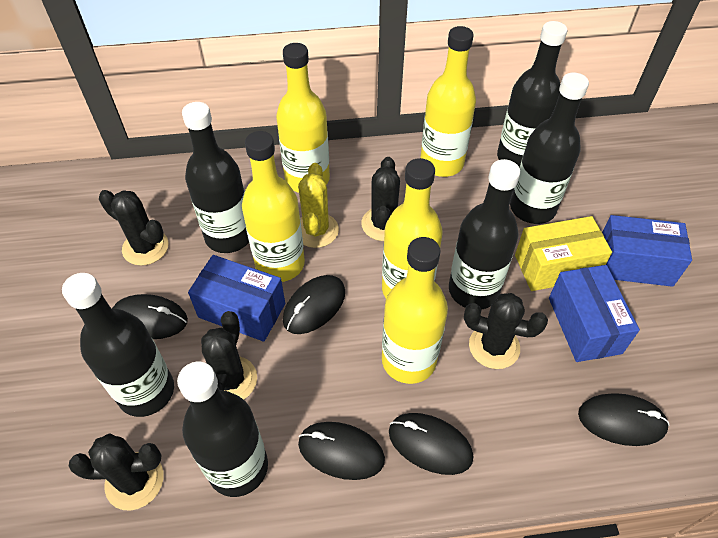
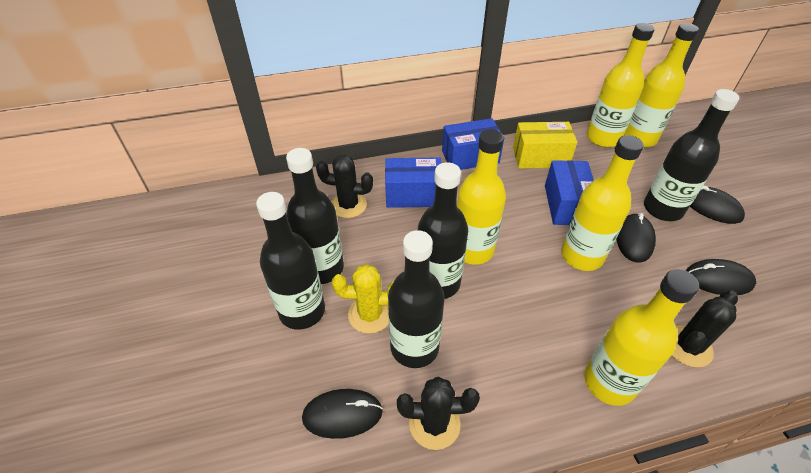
black bottle: [62,273,174,417] [177,362,268,497] [182,102,249,253] [449,159,520,310] [497,21,567,167] [510,72,589,224] = 6 -> [256,192,325,330] [286,148,344,284] [388,230,445,368] [418,162,468,299] [644,89,739,221] = 5
black cactus: [68,433,164,511] [99,190,168,266] [201,311,257,400] [361,157,400,241] [464,293,548,369] = 5 -> [316,155,373,218] [397,377,480,450] [672,290,738,367] = 3
black mouse: [112,294,188,339] [283,275,345,334] [298,422,385,480] [389,413,473,475] [578,393,670,446] = 5 -> [302,389,383,439] [616,213,656,263] [686,259,756,295] [690,185,745,224] = 4

